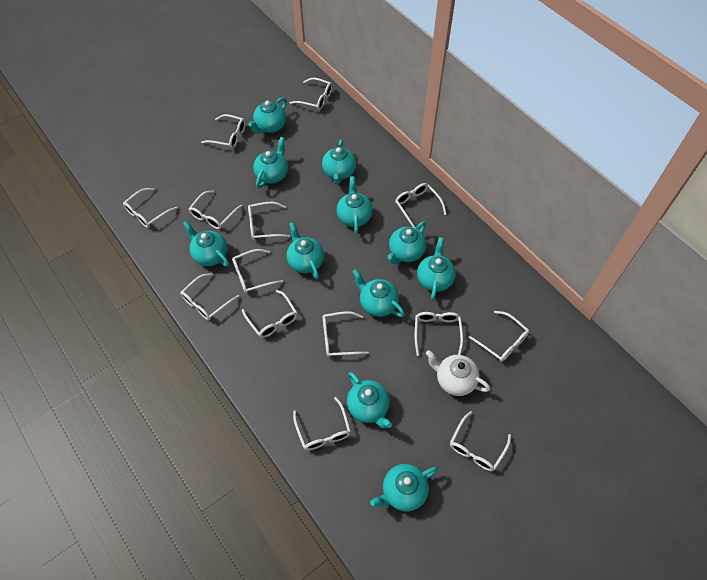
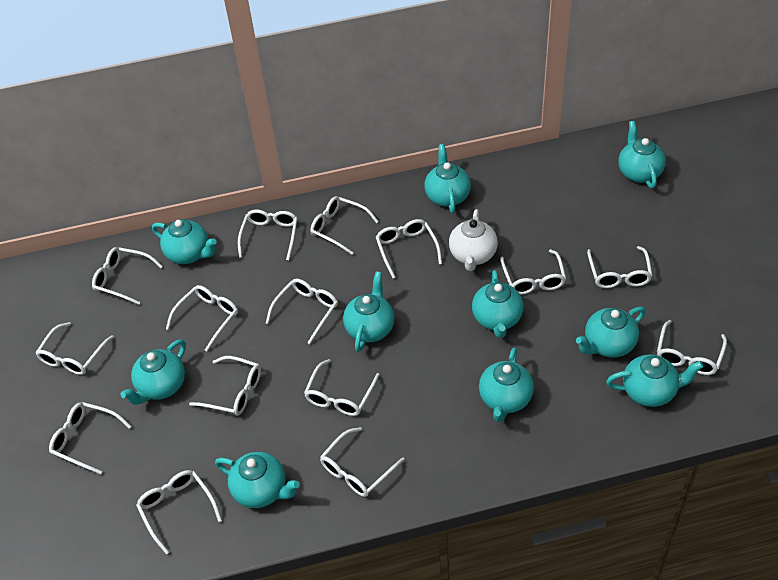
turquoise teapot: [183,221,229,267] [248,97,287,134] [253,137,288,188] [286,222,324,279] [322,139,356,184] [337,176,373,234] [347,372,392,428] [353,269,405,317] [370,464,438,512] [388,221,426,264] [417,237,456,300] = 11 -> [121,339,186,405] [152,219,217,264] [215,452,300,508] [343,272,394,352] [424,144,471,213] [472,270,523,338] [479,348,534,422] [576,307,646,358] [606,355,704,407] [618,121,666,188] = 10
white glasses: [123,188,178,228] [180,273,239,320] [189,190,243,229] [201,114,246,149] [232,249,283,293] [242,290,297,338] [248,202,291,240] [290,78,333,110] [293,397,351,450] [322,311,369,357] [395,183,447,228] [415,312,463,356] [450,411,511,471] [468,311,529,362] = 14 -> [36,322,114,375] [49,402,131,474] [92,247,163,305] [136,470,222,554] [166,285,238,351] [189,356,261,416] [238,210,297,260] [266,279,338,344] [304,359,380,416] [310,196,379,255] [320,427,405,497] [376,219,442,278] [501,249,566,295] [587,246,653,288] [657,320,727,375] = 15

